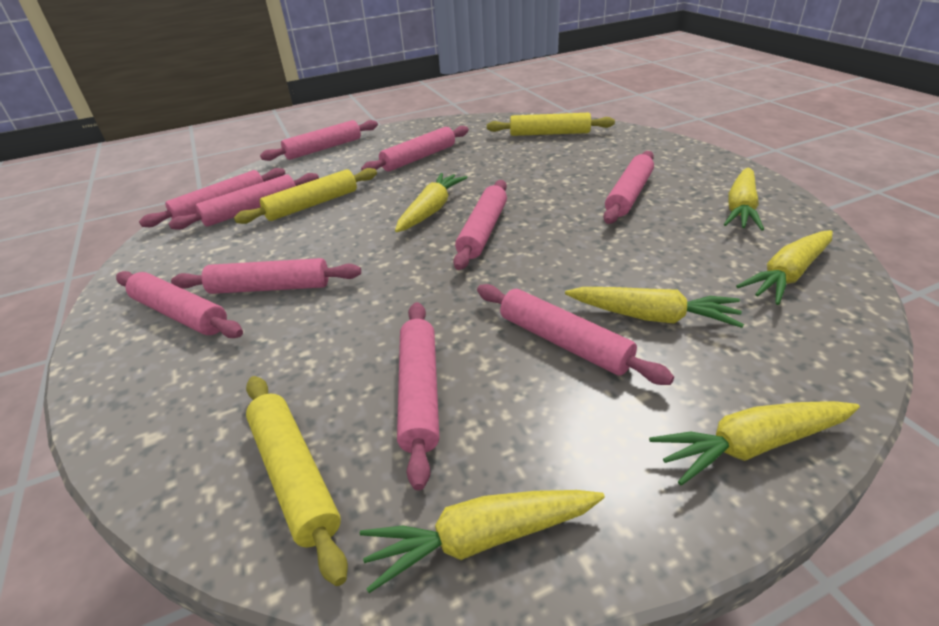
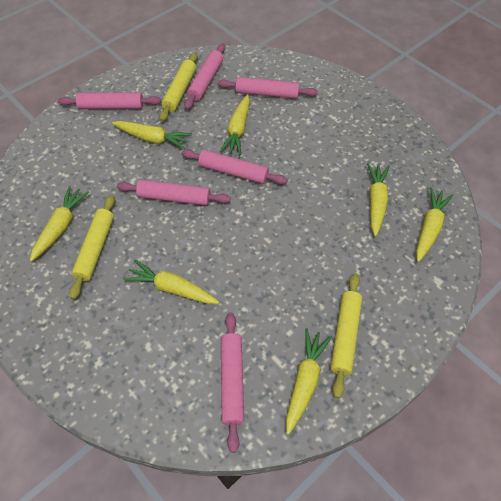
pink rolling pin: [116,271,243,338] [139,168,285,227] [168,173,319,230] [171,258,361,294] [260,120,378,161] [361,126,469,171] [397,302,439,490] [453,180,507,270] [477,284,674,385] [603,151,654,224] = 10 -> [58,92,161,109] [117,180,231,205] [181,149,287,184] [184,43,225,110] [217,77,318,99] [221,313,244,453] = 6
yellow carrot: [360,490,605,593] [395,173,468,232] [565,287,744,328] [649,401,860,485] [724,167,764,231] [736,230,833,305] = 6 -> [30,186,89,262] [112,121,192,150] [123,260,219,304] [220,94,250,155] [286,328,332,435] [367,163,390,236] [416,188,454,262] = 7

